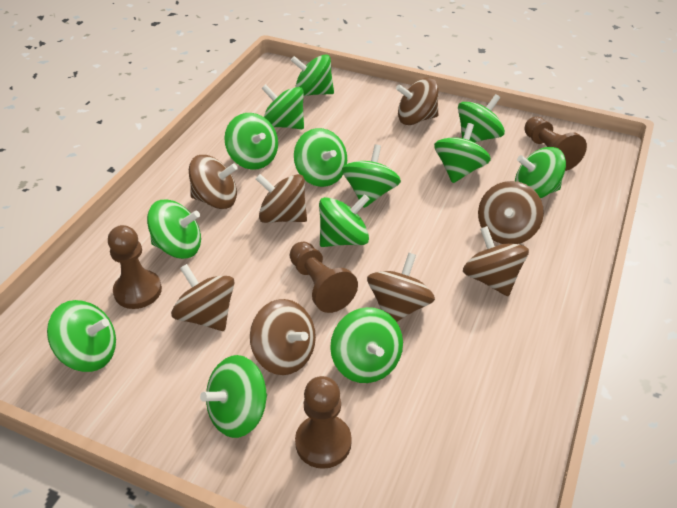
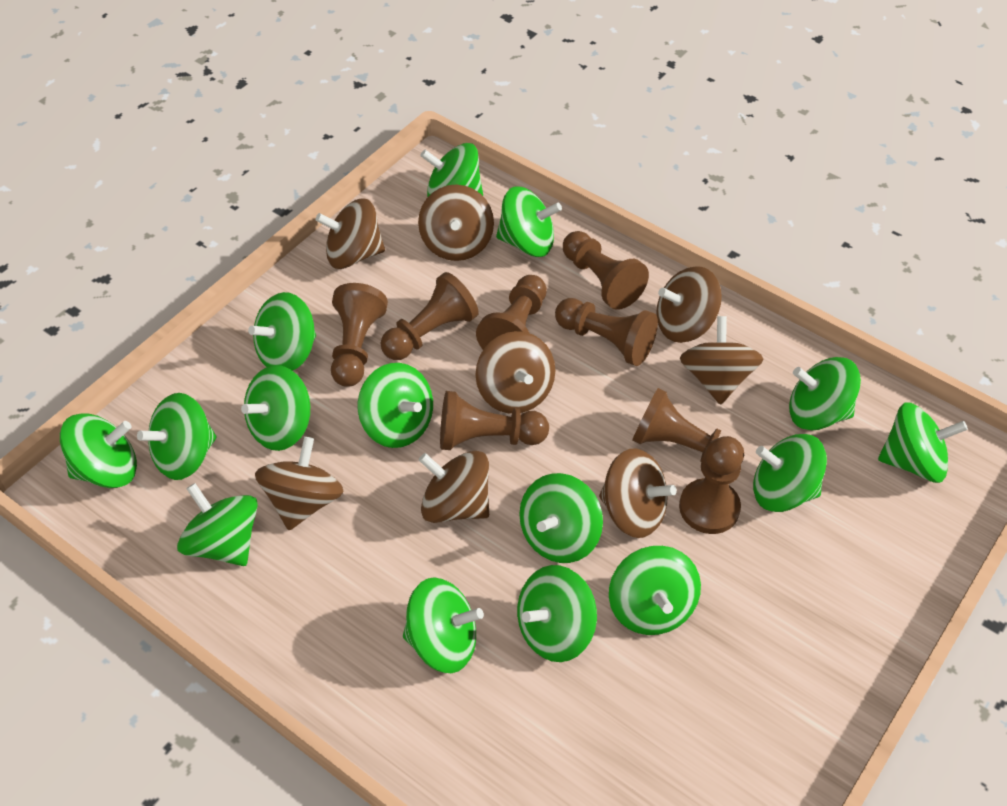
brown pawn: [108,225,162,309] [290,242,358,313] [295,376,352,469] [525,117,587,171] = 4 -> [331,283,388,387] [381,272,479,360] [440,391,549,450] [476,275,547,350] [555,298,658,366] [563,231,649,310] [632,388,744,462] [679,437,743,534] = 8
green spinning top: [47,300,116,372] [147,200,201,259] [200,355,267,438] [224,113,278,170] [261,84,304,129] [291,54,334,96] [294,128,347,187] [319,194,369,247] [330,307,403,383] [342,144,401,208] [434,123,491,183] [458,94,505,142] [515,147,566,198] = 13 -> [60,413,137,488] [137,393,216,480] [177,483,258,566] [241,365,310,451] [248,292,316,371] [358,363,433,448] [403,577,484,673] [420,143,483,198] [496,186,562,257] [517,565,597,662] [519,473,603,563] [609,546,701,635] [753,434,827,512] [789,357,861,430] [878,402,968,483] = 15

